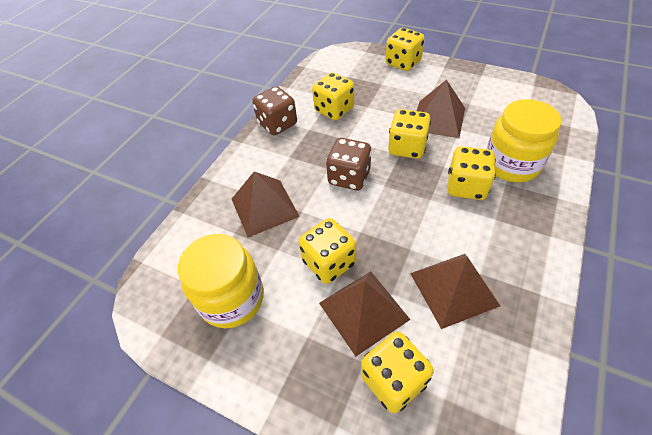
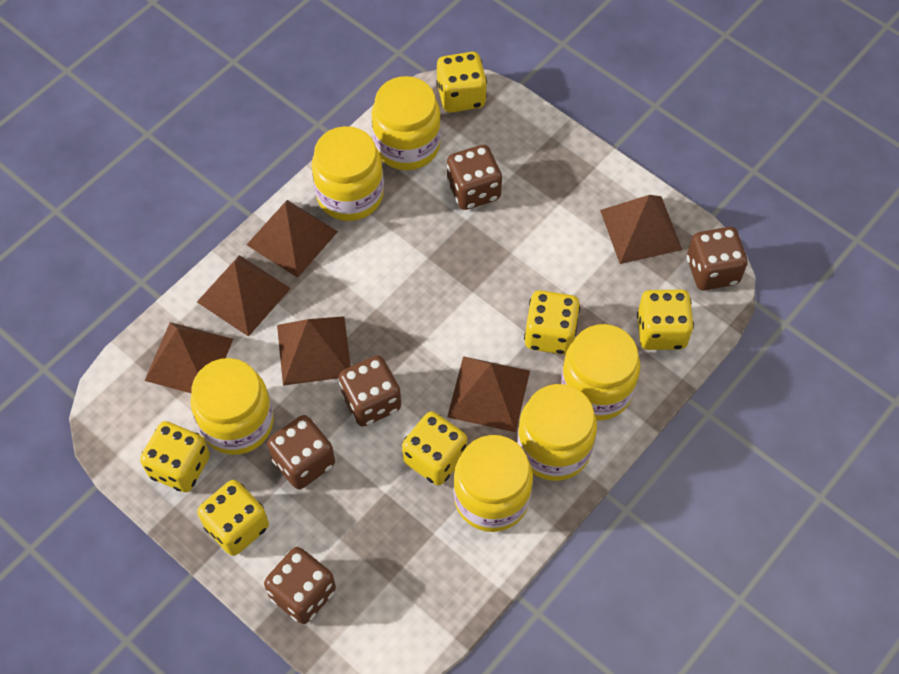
brown dice: [252,86,297,135] [326,138,372,191] = 2 -> [264,547,336,624] [267,415,335,489] [339,355,401,427] [447,145,502,210] [687,227,748,291] = 5
brown pyramid: [232,171,300,237] [319,271,411,356] [410,254,500,329] [417,80,465,138] = 4 -> [145,322,233,393] [197,255,291,337] [247,200,338,278] [277,316,351,386] [447,356,530,432] [600,195,682,264] = 6
yellow jar: [178,234,264,328] [487,99,562,182] = 2 -> [190,358,274,455] [312,126,384,221] [372,76,441,170] [453,435,533,532] [517,384,597,481] [561,324,640,420] = 6

